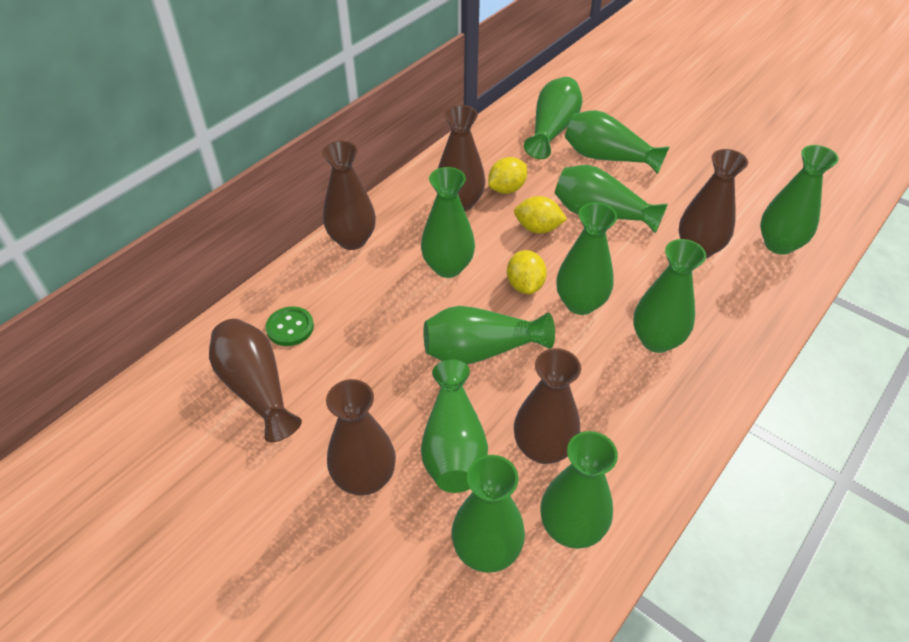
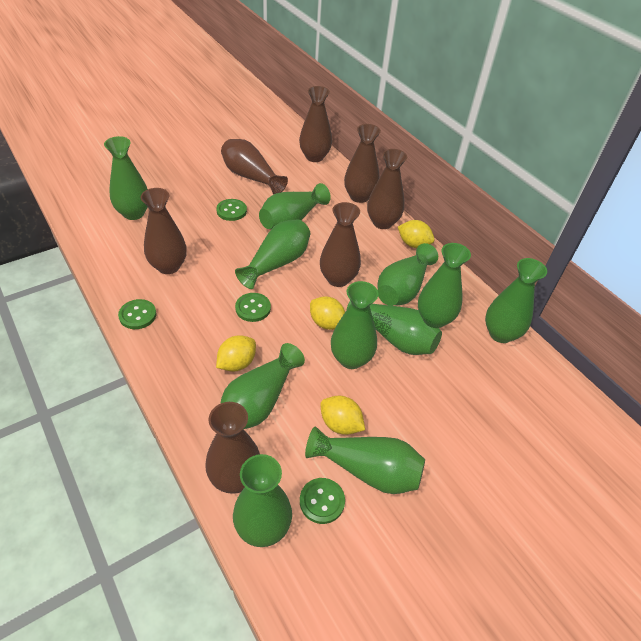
brown vase: [209,319,302,442] [322,141,376,250] [326,379,396,496] [438,105,485,212] [514,348,581,464] [679,149,748,258] = 6 -> [141,188,187,274] [205,402,260,494] [221,139,288,195] [299,86,332,162] [320,202,361,287] [344,124,381,203] [367,149,407,229] = 7
green button: [266,306,314,346] = 1 -> [118,299,157,329] [216,199,247,221] [235,293,271,322] [300,478,345,524] = 4
yellow lemon: [488,157,527,194] [507,250,547,294] [514,196,567,233] = 3 -> [216,335,256,372] [310,296,345,330] [320,396,365,435] [398,220,434,248] = 4

